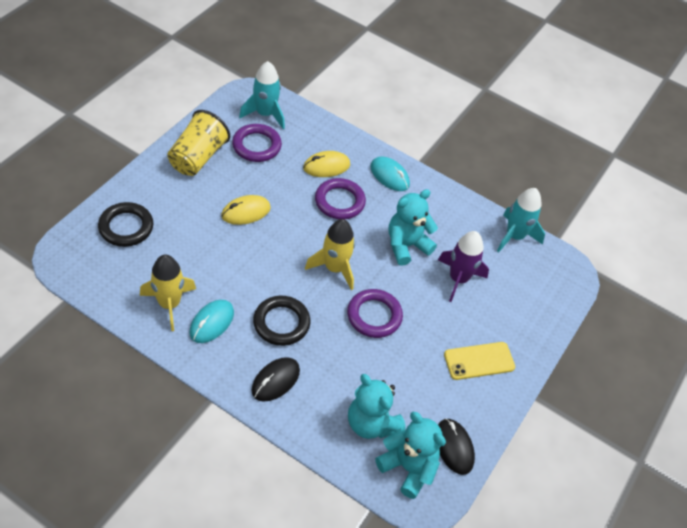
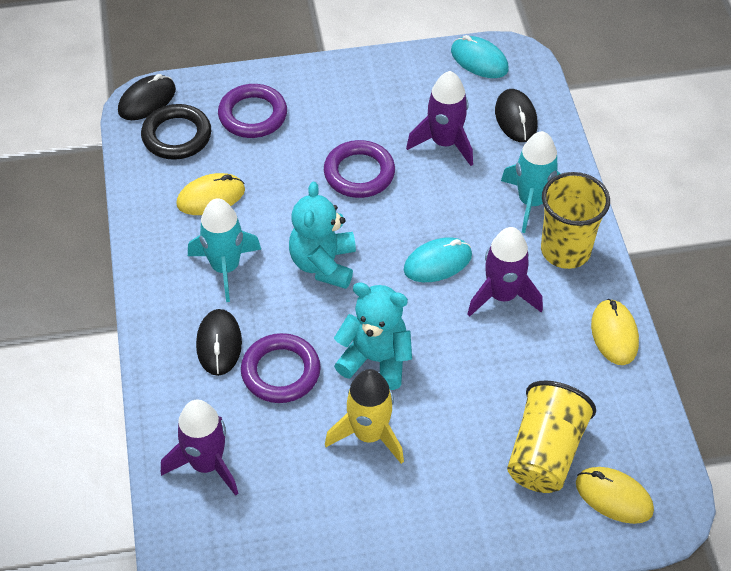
black mouse: [251,357,300,402] [438,418,475,475] = 2 -> [118,74,176,120] [196,309,242,376] [495,89,538,142] = 3
black ring: [98,202,154,247] [253,296,310,346] = 2 -> [141,104,211,160] = 1
purple rocket: [438,231,489,302] = 1 -> [161,400,238,496] [406,71,473,166] [467,227,543,317] = 3
turquoise teddy bear: [348,374,406,439] [375,412,446,499] [389,189,438,266] = 3 -> [289,182,356,289] [334,282,412,390] = 2
yellow cup: [167,110,230,176] = 1 -> [507,380,596,493] [541,172,610,269] = 2
yellow mouse: [221,195,271,225] [303,151,350,177] = 2 -> [176,173,245,215] [576,467,654,524] [591,299,639,365] = 3
yellow phone: [444,342,515,380] = 1 -> none = 0
yellow rocket: [140,254,196,331] [305,219,355,290] = 2 -> [325,369,404,464] = 1

